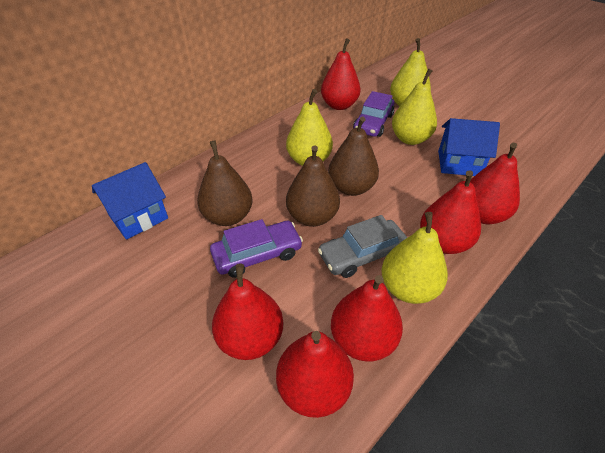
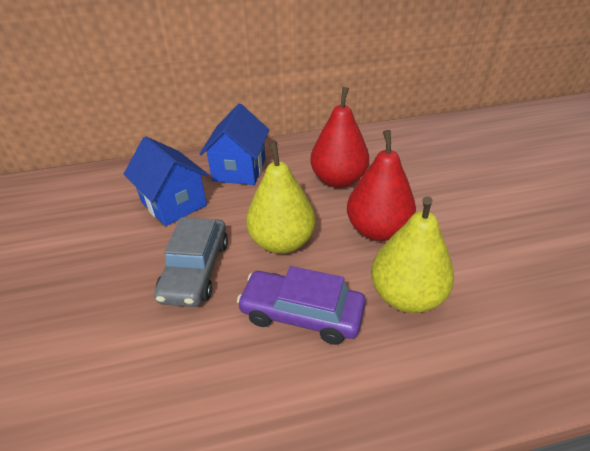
brown pear: [197,141,253,226] [286,145,340,227] [328,117,379,196] = 3 -> none = 0
purple car: [210,219,303,278] [353,91,394,137] = 2 -> [237,266,366,345] = 1
red pear: [212,264,283,360] [276,331,354,418] [321,38,361,110] [331,275,403,362] [420,170,481,254] [470,143,520,224] = 6 -> [310,87,369,188] [347,130,416,241] = 2
yellow pear: [286,89,333,166] [381,212,448,304] [390,38,431,106] [392,69,437,145] = 4 -> [246,141,316,254] [371,196,454,313] = 2

